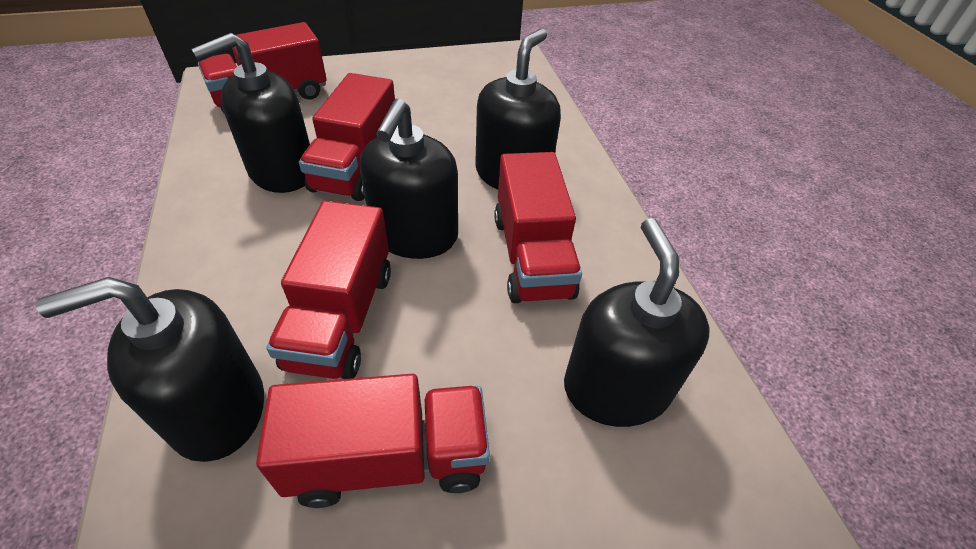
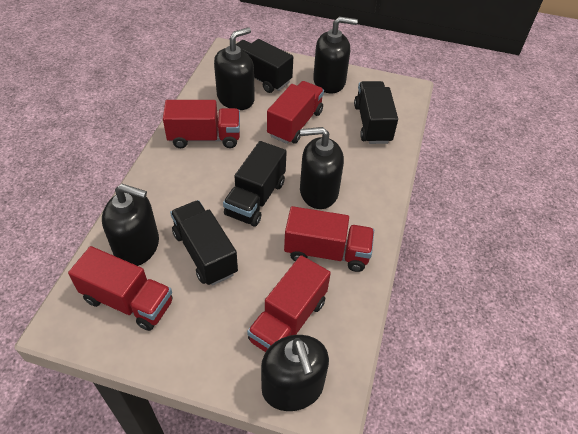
black truck: none = 0 -> [170,200,238,286] [223,141,287,227] [236,39,293,93] [354,81,398,144] = 4

